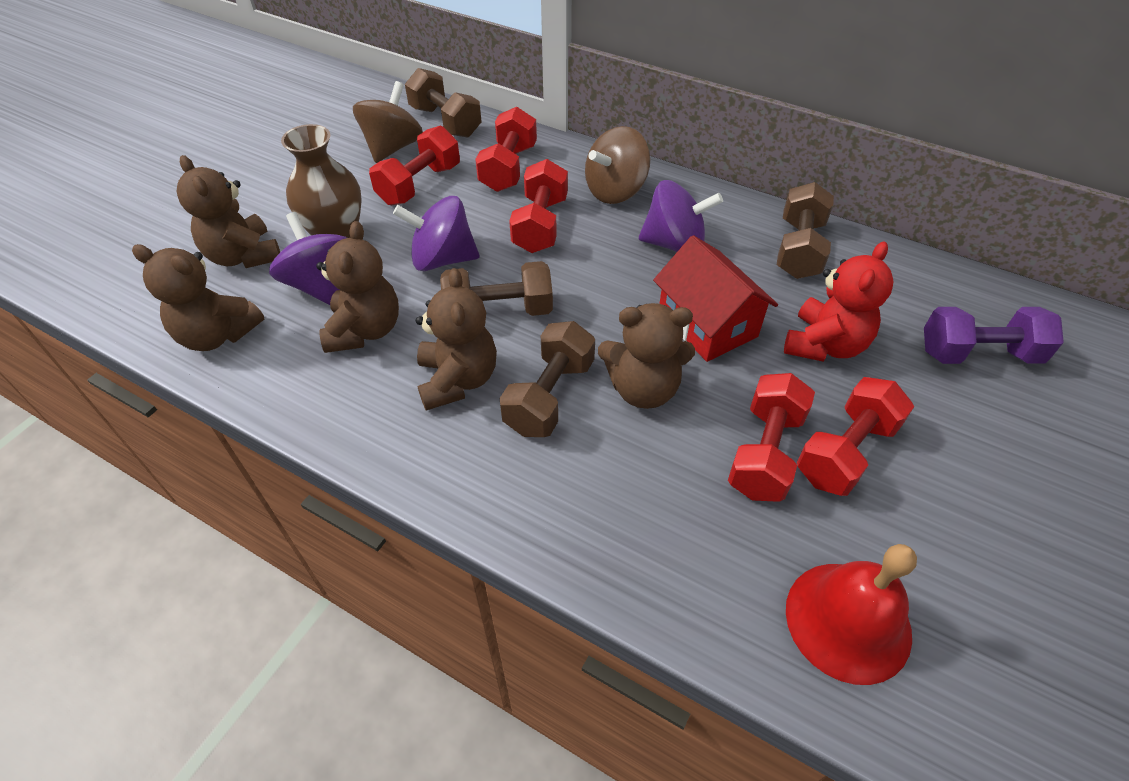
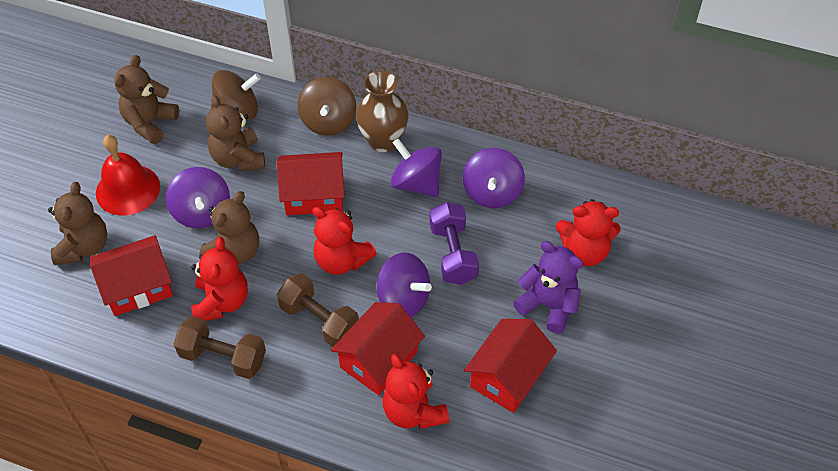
brown dumbbell: [405,68,481,137] [440,261,553,316] [499,321,595,437] [777,182,834,279] = 4 -> [174,316,266,379] [277,273,359,347] = 2
brown teddy bear: [132,244,265,351] [176,155,280,268] [316,221,399,353] [416,268,497,411] [598,303,695,409] = 5 -> [48,182,107,265] [114,55,179,144] [199,191,259,264] [206,95,265,171] = 4
purple spinning top: [269,212,347,305] [393,196,479,271] [639,180,723,252] = 3 -> [166,167,230,228] [377,253,432,317] [390,138,442,197] [463,148,525,208] = 4
purple teddy bear: none = 0 -> [513,241,583,334] = 1
red dumbbell: [369,126,460,205] [475,107,537,192] [509,159,568,253] [728,373,815,502] [797,377,914,496] = 5 -> none = 0
red house: [653,235,778,362] = 1 -> [90,235,173,316] [277,152,345,215] [331,302,425,395] [464,319,557,413] = 4
red teddy bear: [784,241,894,362] = 1 -> [191,237,248,321] [313,207,377,275] [382,354,449,429] [556,199,621,266] = 4

